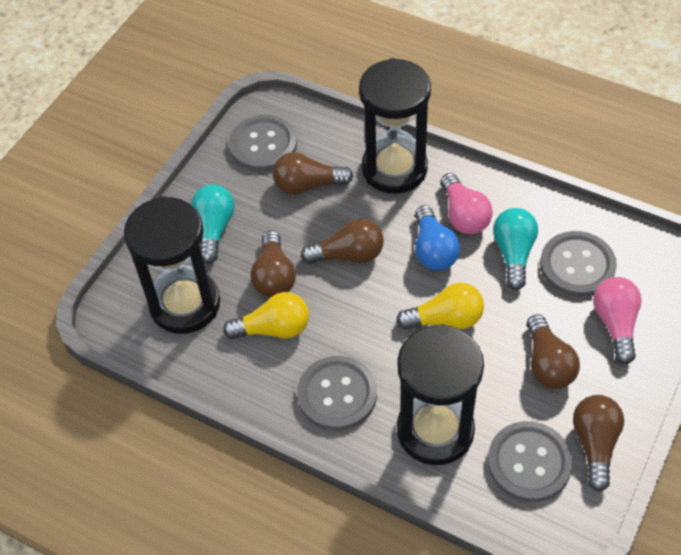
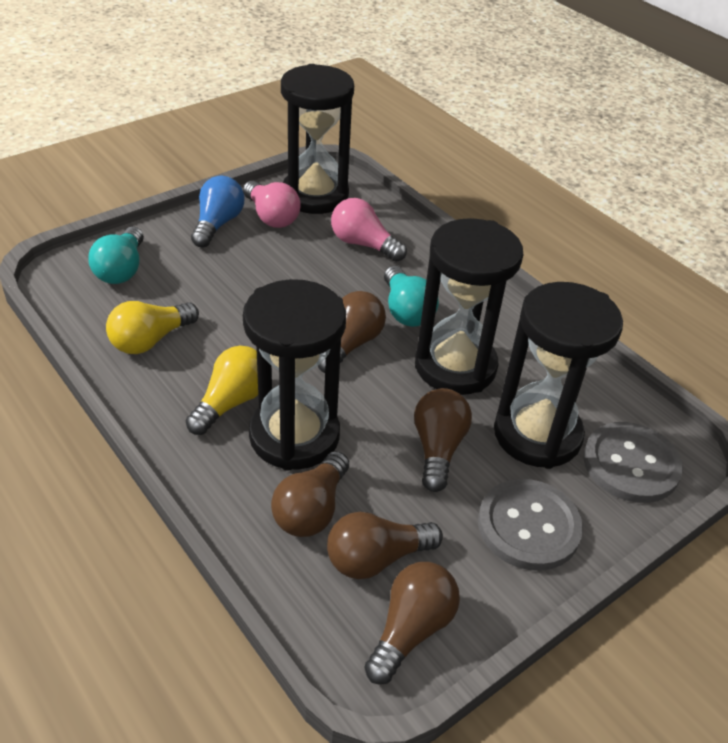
black hourglass: [124,196,220,334] [359,58,431,194] [397,324,484,465] = 3 -> [243,279,346,471] [281,64,354,214] [415,218,523,395] [494,282,623,469] = 4
grey button: [229,115,297,171] [297,356,377,431] [488,421,573,502] [540,231,617,297] = 4 -> [478,479,583,571] [583,422,683,503] = 2

